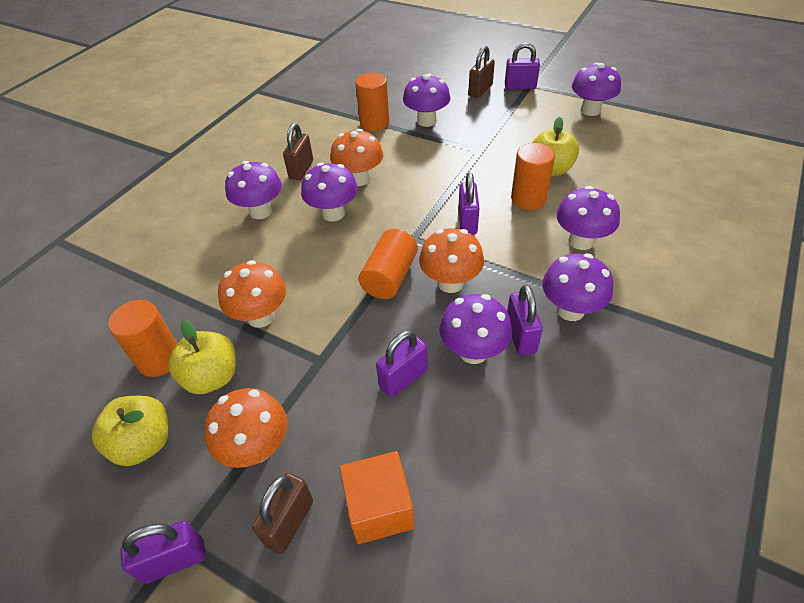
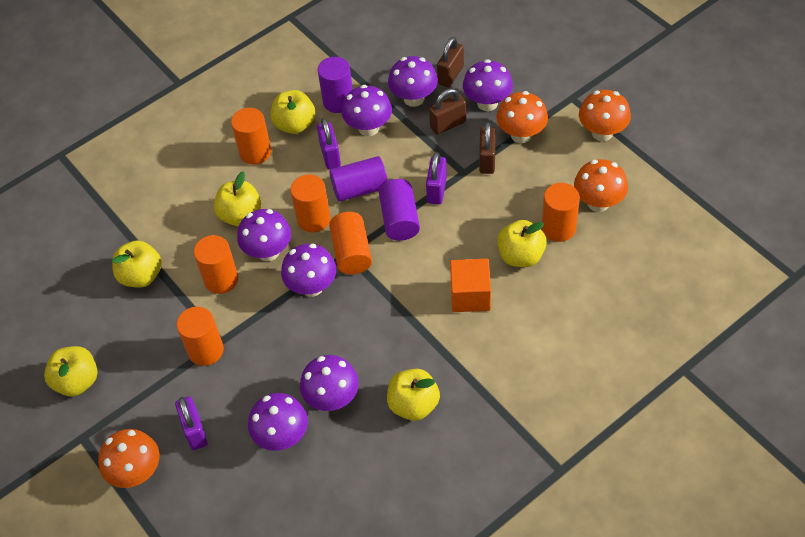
orange cylinder: [108,300,177,377] [355,73,389,131] [359,229,418,299] [511,143,555,210] = 4 -> [177,307,224,366] [194,235,238,294] [231,108,271,165] [290,174,331,232] [329,212,372,275] [542,183,580,242] = 6
purple cylinder: none = 0 -> [317,57,353,113] [329,156,388,202] [379,179,420,241] = 3
purple padlock: [120,521,206,584] [376,331,428,398] [459,173,479,235] [505,43,540,89] [507,285,543,356] = 5 -> [175,397,208,450] [317,118,341,169] [426,152,447,204] = 3
yellow apple: [92,396,169,466] [168,320,236,394] [532,117,579,176] = 3 -> [44,346,98,396] [112,240,162,288] [214,171,261,226] [271,90,315,134] [387,369,440,421] [497,220,547,267] = 6

